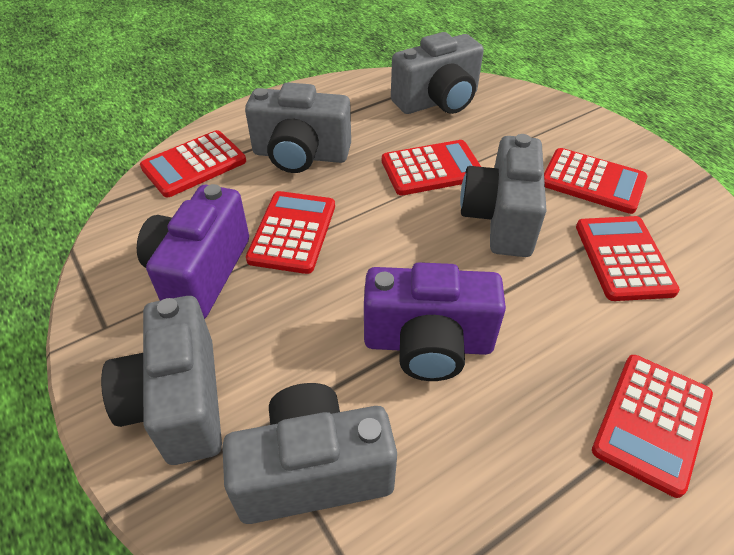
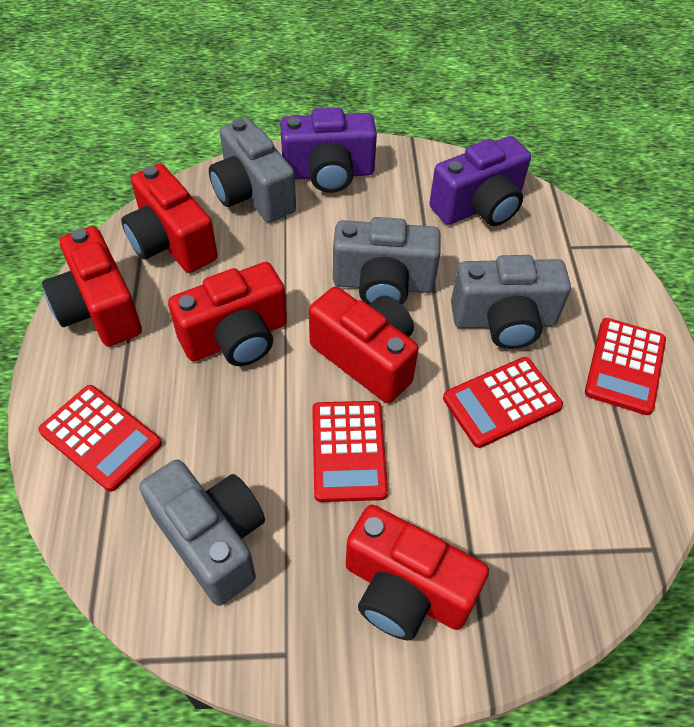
grey camera: [101,296,222,465] [222,383,397,524] [245,82,351,173] [391,32,484,114] [460,134,547,257] = 5 -> [139,459,265,606] [209,118,296,222] [333,217,441,305] [451,255,571,349] = 4
red calculator: [140,130,246,197] [246,191,335,274] [382,140,481,196] [544,148,647,214] [576,216,680,301] [592,355,713,498] = 6 -> [38,385,162,492] [312,401,388,502] [443,357,563,448] [585,318,666,415] = 4
red camera: none = 0 -> [42,226,142,347] [121,164,218,273] [168,262,287,366] [309,287,418,403] [346,505,489,641] = 5

